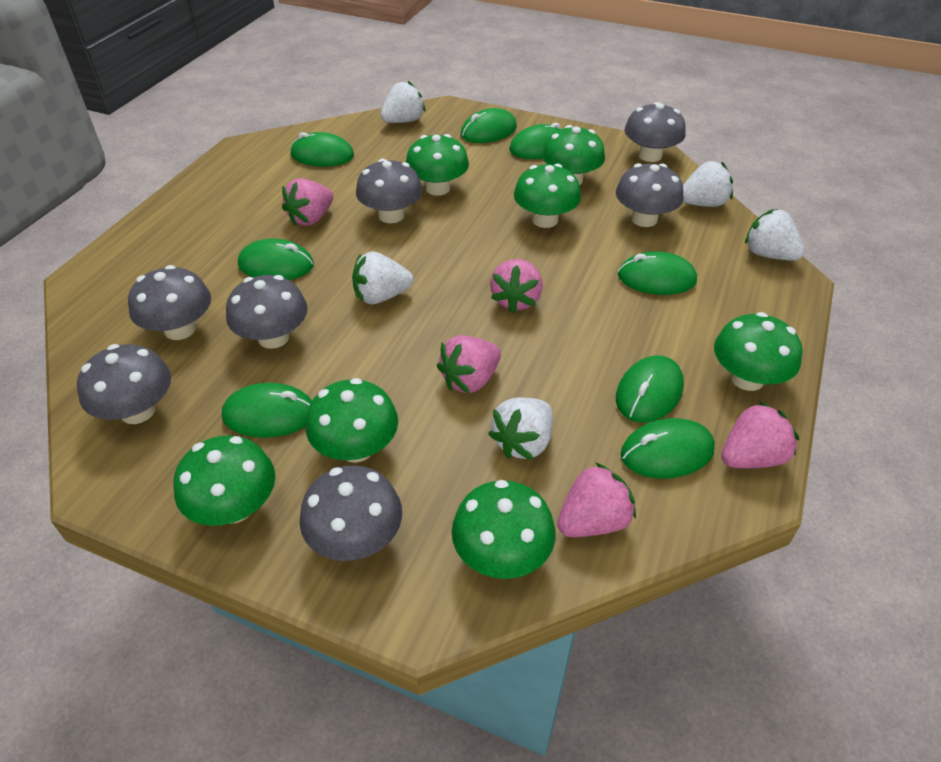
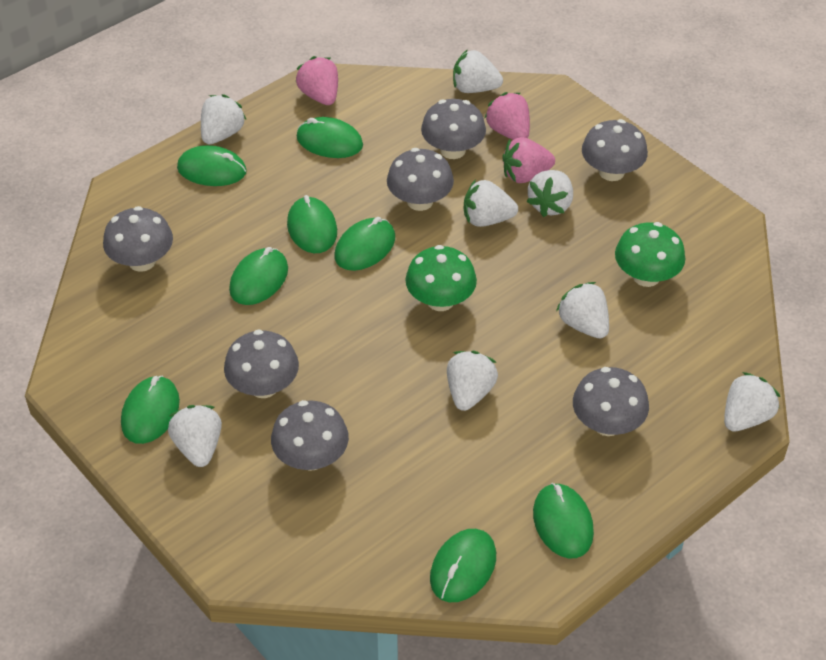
green mushroom: [174,436,275,526] [306,378,398,463] [406,134,469,196] [451,480,556,579] [514,164,581,228] [542,125,605,185] [714,312,802,391] = 7 -> [406,245,477,311] [615,222,685,287] = 2
pink strawberry: [282,178,333,226] [437,335,501,394] [490,259,543,313] [557,462,636,537] [721,401,799,468] = 5 -> [295,56,338,105] [484,92,530,140] [502,137,555,183] = 3
white strawberry: [352,251,413,304] [381,81,426,123] [488,398,553,460] [683,161,733,207] [745,209,805,261] = 5 -> [168,405,222,467] [201,94,247,144] [447,351,498,411] [453,49,503,93] [464,179,518,227] [526,170,573,217] [556,282,609,339] [724,372,780,431] = 8

